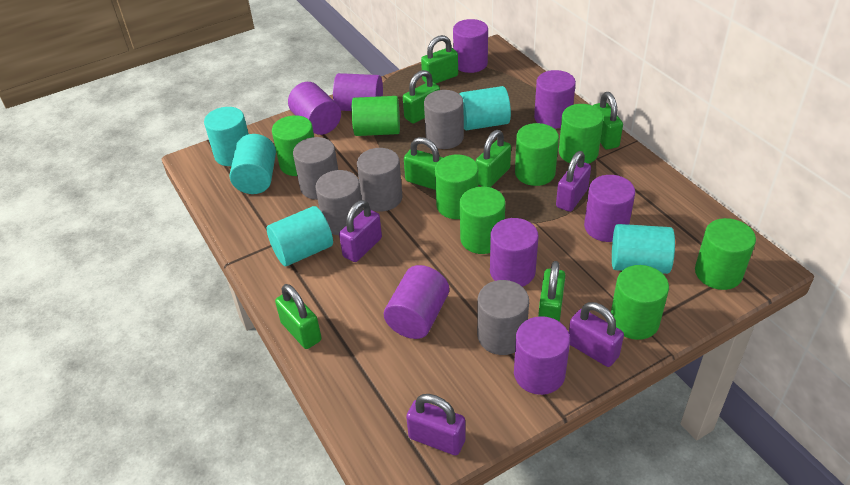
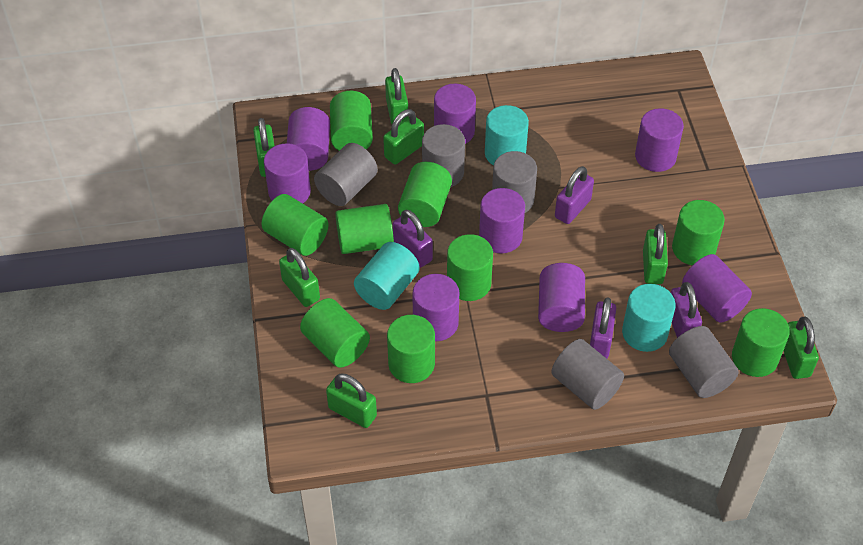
green cylinder: [272,115,314,176] [352,96,400,136] [435,155,478,219] [460,186,505,254] [515,123,559,186] [559,104,604,164] [611,265,669,340] [695,218,756,290] = 8 -> [261,194,329,256] [300,298,370,368] [330,91,373,151] [335,204,394,254] [387,315,435,383] [398,162,452,227] [447,234,493,301] [672,200,725,265] [732,308,790,377] = 9
turquoise cylinder: [204,107,249,166] [230,134,276,194] [267,206,333,266] [460,86,511,130] [612,224,675,274] = 5 -> [354,242,420,310] [485,105,529,166] [622,284,676,352] = 3

